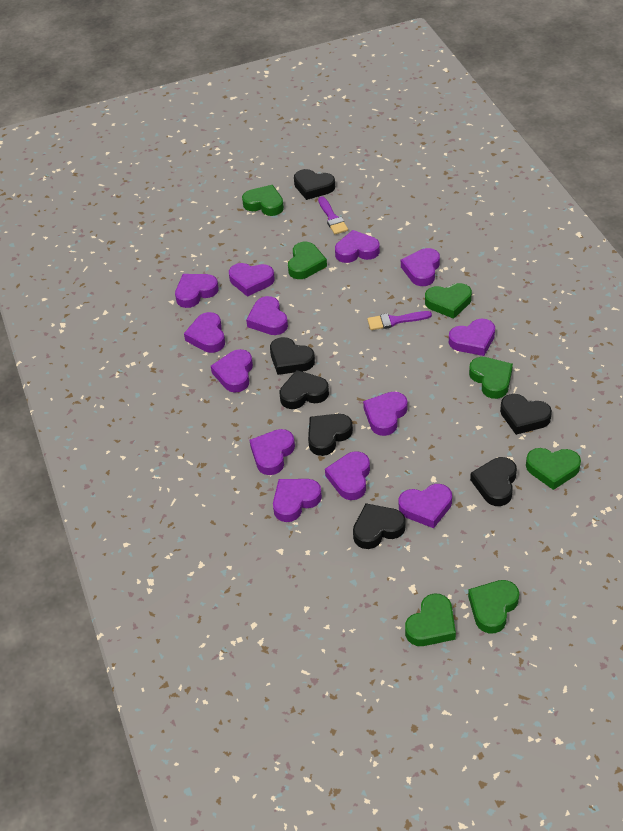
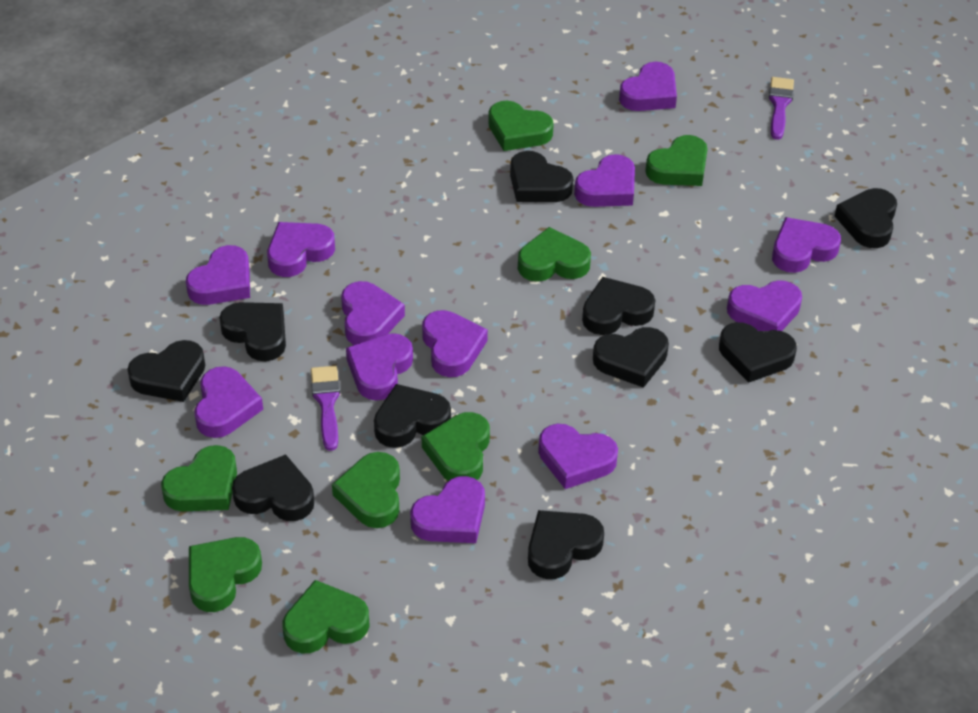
black heart: [270,337,315,375] [279,370,329,409] [294,169,335,200] [308,414,353,456] [353,503,406,549] [470,457,517,506] [500,394,552,435] = 7 -> [127,340,205,402] [219,302,286,361] [232,454,314,521] [374,384,451,448] [510,151,573,202] [528,510,604,579] [582,277,655,335] [593,327,669,388] [719,322,797,383] [835,188,897,248] = 10
green heart: [242,185,284,216] [288,242,327,279] [405,594,456,646] [425,283,472,319] [468,580,519,634] [469,357,513,399] [526,448,581,490] = 7 -> [161,445,237,511] [189,537,262,612] [283,580,370,653] [332,452,400,528] [422,412,490,481] [488,101,554,151] [518,227,591,282] [645,135,708,186] = 8
purple heart: [175,274,219,308] [184,312,225,353] [211,349,253,393] [229,263,275,297] [246,296,288,335] [250,429,295,475] [273,479,322,522] [325,451,370,500] [335,230,380,263] [363,391,408,436] [399,484,452,528] [401,248,440,286] [449,319,495,356] = 13 -> [186,245,250,305] [194,366,263,438] [267,222,335,277] [341,281,405,345] [346,333,413,401] [410,476,485,543] [422,310,488,377] [538,424,618,489] [574,154,635,207] [619,62,677,111] [727,280,802,331] [772,217,841,273] = 12

